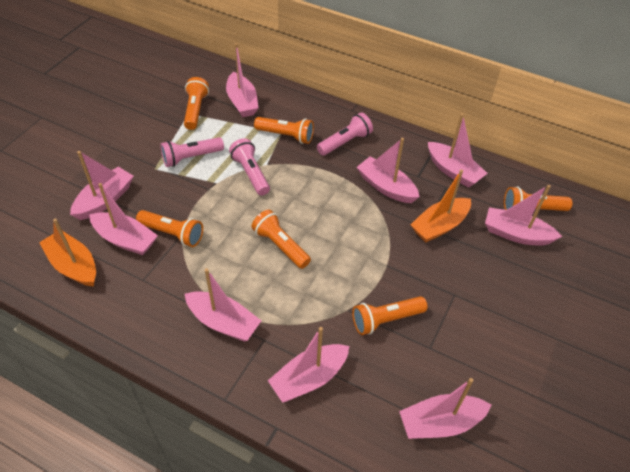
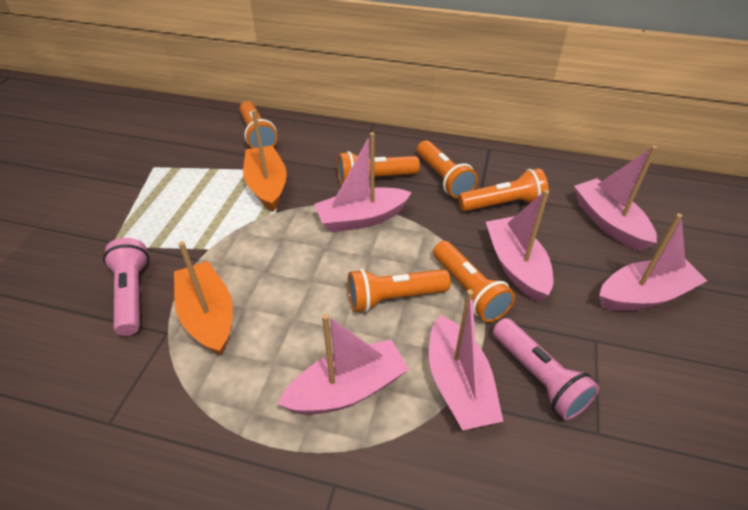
pink boat: [70,151,134,220] [89,183,158,255] [185,268,261,342] [226,43,258,117] [268,327,349,403] [357,138,419,203] [399,378,491,439] [428,113,488,188] [485,185,562,246] = 9 -> [277,314,409,415] [314,132,412,232] [429,289,503,430] [486,190,553,301] [574,146,657,251] [599,213,707,311] = 6
pink flashlight: [160,137,224,167] [229,138,270,196] [317,112,373,156] = 3 -> [103,238,149,336] [493,318,599,420] = 2

